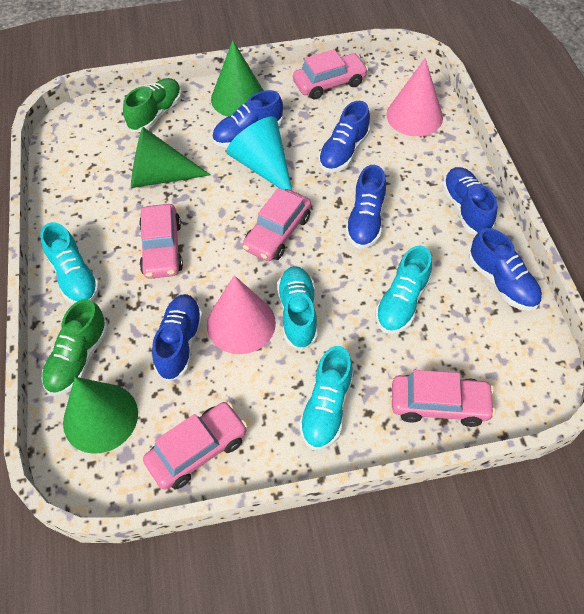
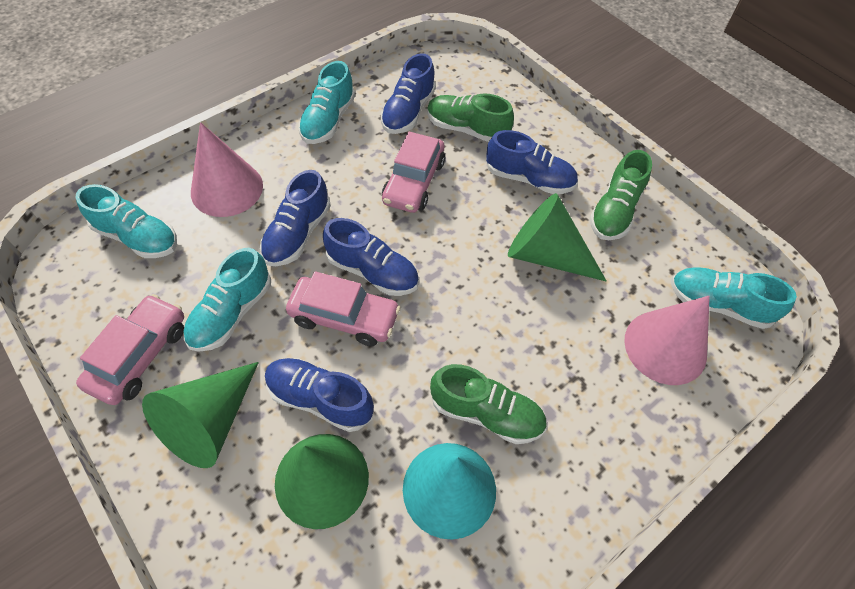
blue shoe: [152,294,203,382] [212,90,283,148] [318,101,370,172] [345,165,386,249] [442,167,497,235] [468,228,542,311] = 6 -> [260,170,331,266] [265,358,374,432] [323,218,419,296] [381,53,436,134] [486,130,578,194] = 5
green shoe: [42,299,108,395] [123,78,182,132] = 2 -> [427,93,514,142] [430,364,547,444] [590,150,652,240] = 3
pink car: [139,204,183,279] [143,402,247,490] [243,188,311,261] [293,49,368,99] [392,370,495,427] = 5 -> [76,294,184,405] [286,271,401,346] [382,131,445,213] = 3

